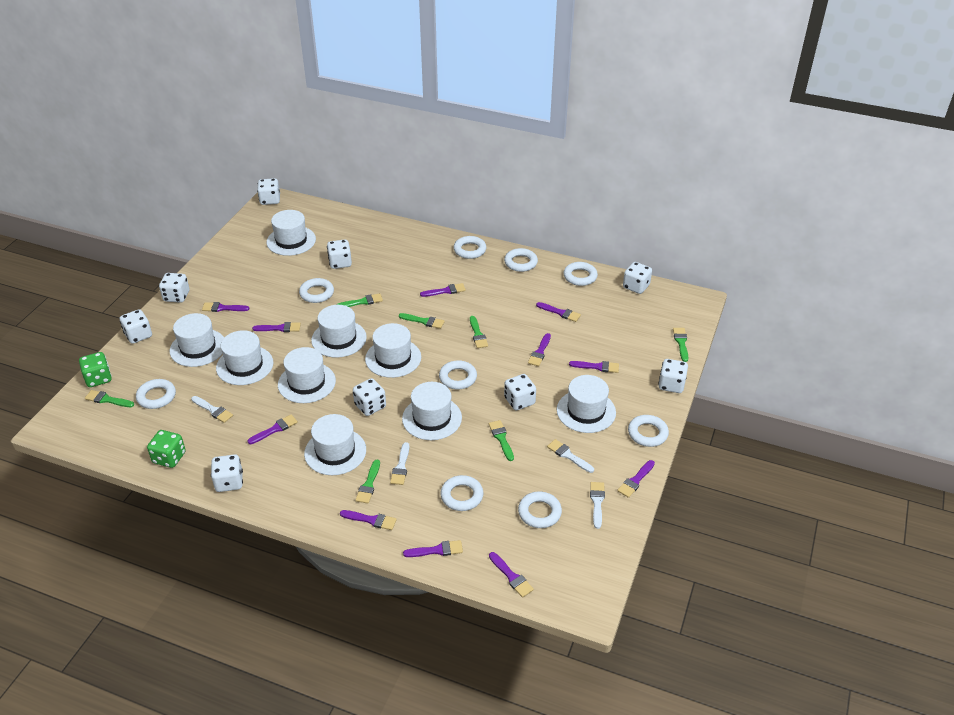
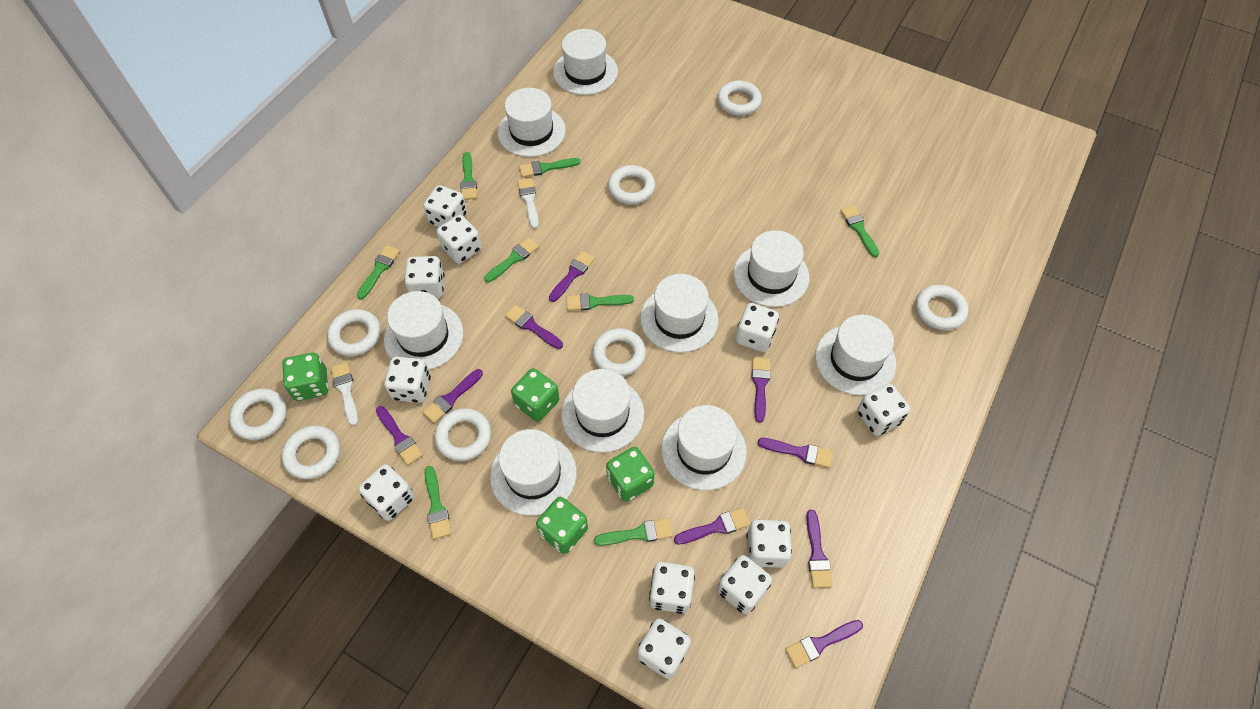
green brush: [85,390,134,407] [337,293,383,307] [355,459,380,503] [399,313,445,329] [470,316,488,348] [489,420,514,461] [673,328,688,362] = 7 -> [357,245,400,299] [424,466,452,539] [460,152,477,200] [484,237,539,282] [519,158,581,178] [566,293,634,311] [594,518,673,546] [840,205,879,257] = 8
green dice: [79,352,112,387] [147,430,186,468] = 2 -> [282,353,328,401] [511,368,560,422] [536,497,588,554] [606,447,655,502] = 4
purple brush: [202,302,250,312] [247,414,298,444] [252,322,301,332] [340,510,397,530] [403,540,463,557] [420,283,466,297] [489,552,534,598] [528,333,551,366] [536,302,581,322] [569,361,619,373] [617,460,655,498] = 11 -> [376,406,423,465] [422,369,483,423] [505,305,563,349] [549,251,595,302] [674,508,750,545] [752,357,771,423] [758,438,833,468] [785,620,863,668] [806,510,833,588] = 9
white brush: [191,396,233,423] [390,442,410,485] [547,439,594,473] [590,482,605,529] = 4 -> [330,362,358,426] [518,178,539,229] = 2
white dice: [120,309,152,344] [159,273,190,303] [211,454,243,492] [257,178,280,205] [327,239,352,269] [353,378,386,416] [504,374,536,410] [623,262,652,294] [658,359,688,393] = 9 -> [358,464,414,521] [384,357,431,403] [404,256,445,298] [423,185,467,227] [437,215,482,264] [637,618,691,679] [649,562,695,614] [717,555,772,614] [736,303,779,352] [746,519,792,568] [857,383,910,436] = 11
white ring: [136,379,176,409] [299,278,334,303] [439,360,477,390] [440,475,483,511] [453,236,486,259] [504,248,538,272] [518,491,562,528] [563,262,598,286] [628,415,669,447] = 9 -> [229,388,287,440] [282,425,340,479] [327,309,381,356] [435,408,491,461] [592,328,646,376] [608,165,655,204] [717,81,762,115] [915,285,968,330] = 8

